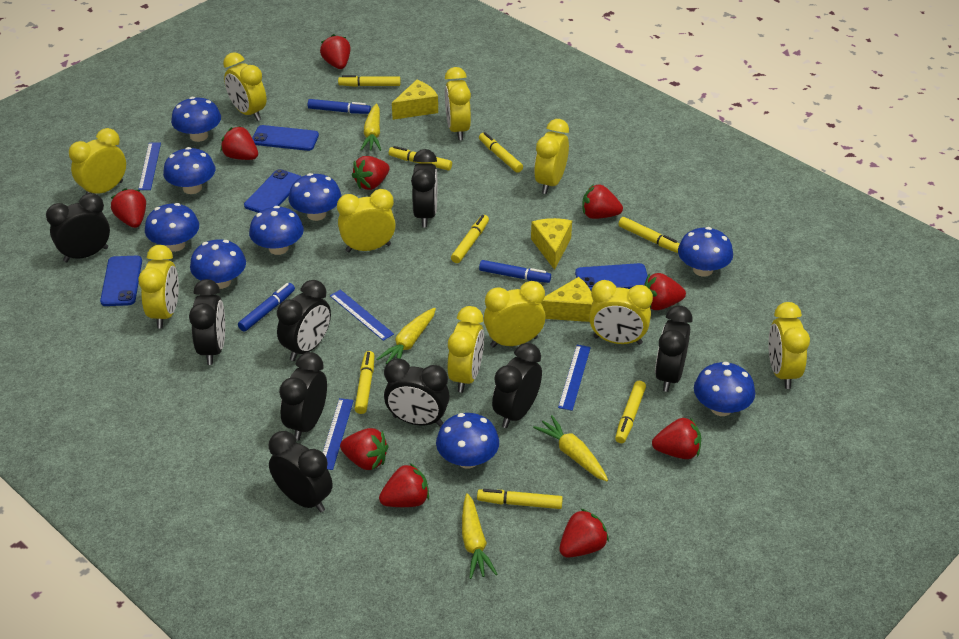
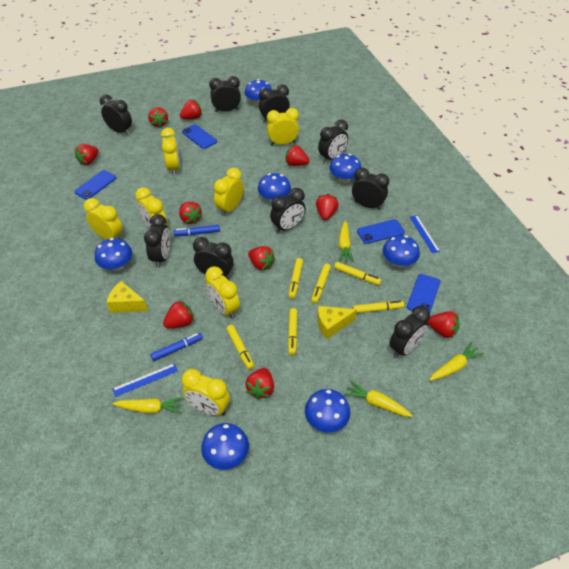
blue marker: [238,283,295,332] [308,99,371,114] [479,260,551,283] = 3 -> [150,333,203,361] [173,225,220,236] = 2
blue mushroom: [145,203,199,252] [163,147,215,194] [171,97,221,142] [190,239,246,289] [249,206,304,255] [288,173,341,221] [436,413,499,469] [678,227,733,277] [694,362,755,416] = 9 -> [95,238,132,271] [201,423,249,470] [245,79,272,106] [258,173,291,203] [305,389,350,433] [329,154,362,183] [383,235,420,268] = 7
blue ruler: [138,142,161,190] [323,398,354,470] [330,290,394,341] [558,345,591,411] = 4 -> [112,363,178,397] [410,215,440,253] = 2
yellow cheese: [392,80,438,120] [531,218,572,270] [541,277,593,322] = 3 -> [106,281,148,313] [317,306,357,339] = 2
yellow clock: [69,128,126,194] [138,245,179,328] [223,52,267,121] [337,189,396,252] [445,67,471,140] [448,306,484,393] [484,281,546,348] [534,119,569,194] [589,280,653,345] [769,302,810,389] = 10 -> [84,198,123,240] [135,187,167,228] [161,128,180,176] [182,369,230,416] [205,266,240,319] [214,168,244,216] [267,108,299,145] = 7
yellow marker: [338,75,401,87] [355,351,374,414] [389,146,452,170] [451,215,489,263] [477,489,563,509] [479,132,523,173] [615,381,646,443] [618,217,680,253] = 8 -> [226,325,254,370] [288,308,297,355] [289,258,303,299] [311,263,331,304] [334,262,381,285] [353,300,404,313] = 6

